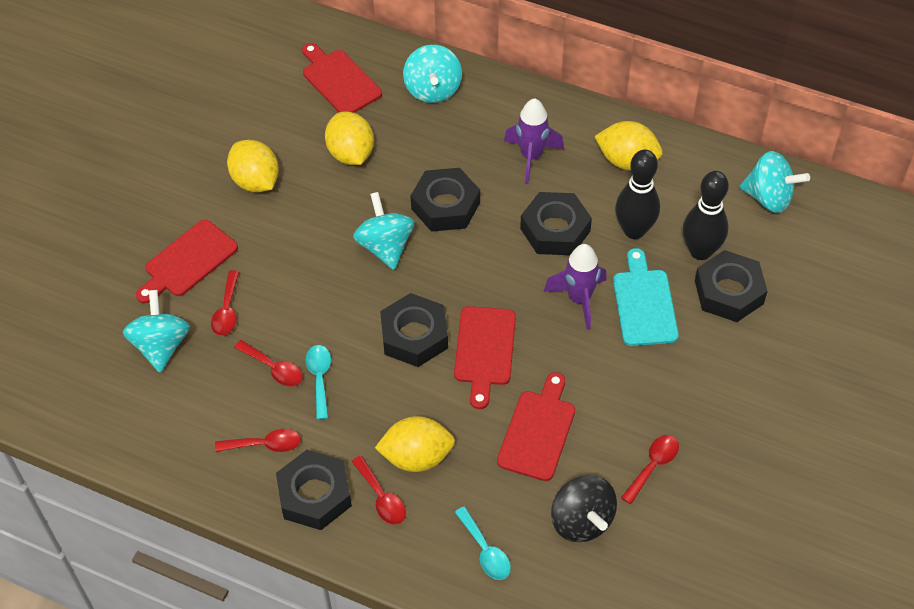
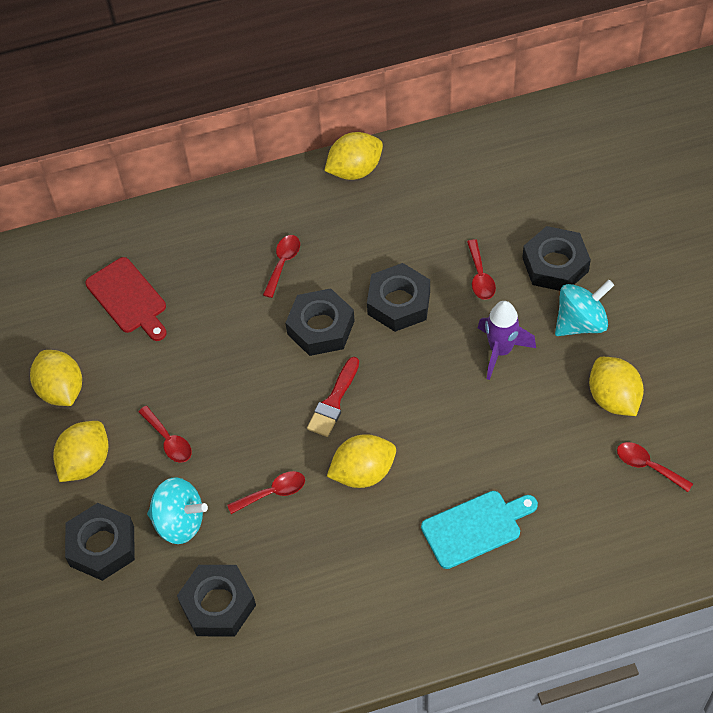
black bowling pin: [615,149,660,239] [683,171,729,260] = 2 -> none = 0
black spinning top: [551,475,617,542] = 1 -> none = 0
purple rocket: [504,98,564,184] [544,244,606,330] = 2 -> [478,301,536,380] = 1
red brush: none = 0 -> [307,357,359,437] = 1
red cutting board: [136,220,238,303] [302,43,382,113] [454,306,516,409] [497,372,575,481] = 4 -> [85,257,167,341] = 1
turquoise spinning top: [123,290,190,373] [353,192,414,270] [403,45,462,103] [740,151,810,213] = 4 -> [147,477,208,544] [555,280,614,336] = 2
turquoise spoon: [306,345,331,419] [455,507,511,580] = 2 -> none = 0
yellow lemon: [227,140,279,192] [325,112,374,165] [375,416,455,472] [595,121,663,170] = 4 -> [30,350,82,406] [53,421,109,482] [324,132,383,180] [327,434,396,488] [589,357,644,416] = 5

